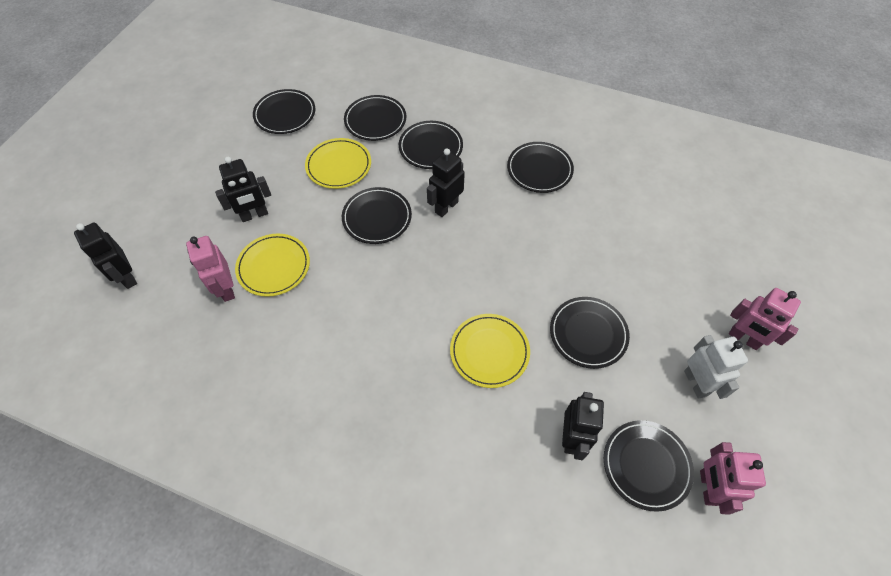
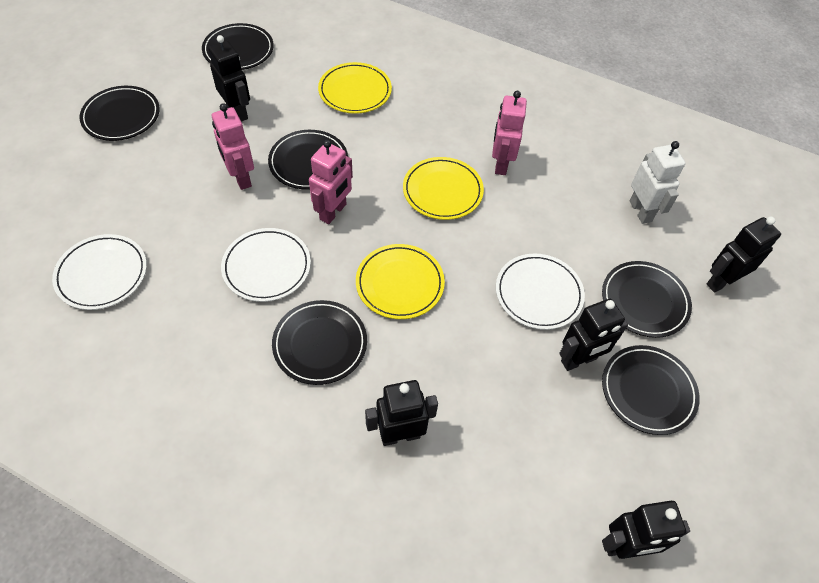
black plate: [253,89,315,134] [342,187,412,244] [344,95,406,141] [399,121,463,169] [507,142,574,193] [550,297,630,369] [604,420,694,512] = 7 -> [79,86,160,141] [202,23,274,70] [268,130,348,190] [272,300,367,385] [602,261,692,338] [602,345,700,435] = 6
black robot: [74,223,137,289] [215,157,271,222] [427,149,465,217] [562,392,604,460] = 4 -> [208,35,250,122] [365,380,438,446] [559,299,628,371] [602,501,690,559] [707,217,781,293] = 5
white plate: none = 0 -> [52,234,147,310] [221,228,311,302] [496,254,585,330] = 3

